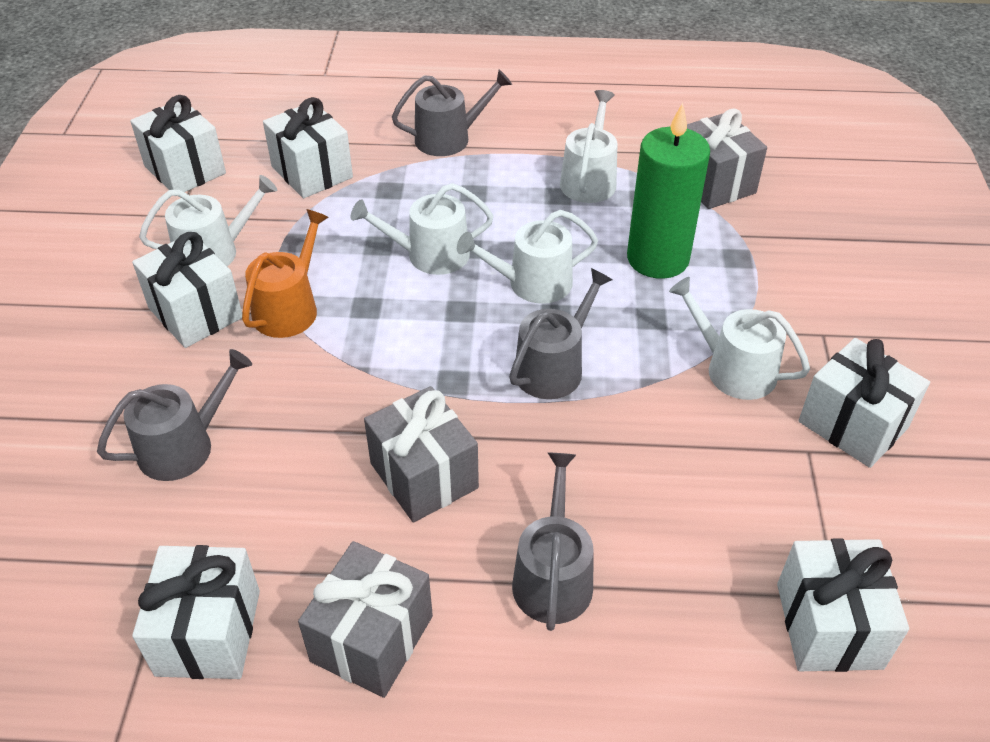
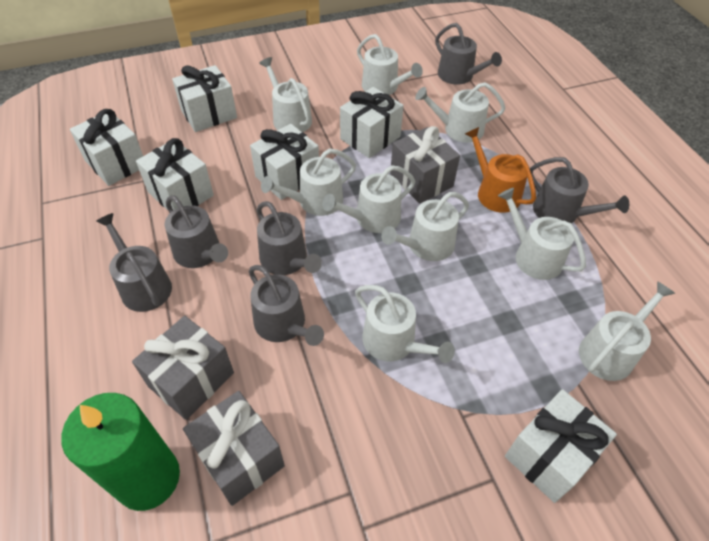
grey watering can: [97,349,252,481] [392,70,512,156] [509,268,612,399] [512,453,594,631] = 4 -> [96,213,172,312] [165,195,228,268] [248,265,324,346] [257,201,322,275] [435,23,502,85] [529,157,629,224] = 6
white watering can: [139,175,277,266] [351,183,494,275] [457,210,598,304] [560,90,618,203] [669,277,810,400] = 5 -> [259,57,312,132] [261,149,356,216] [322,165,415,233] [355,285,455,363] [357,34,423,95] [381,192,469,261] [415,82,506,143] [498,188,586,280] [579,281,675,381] = 9

